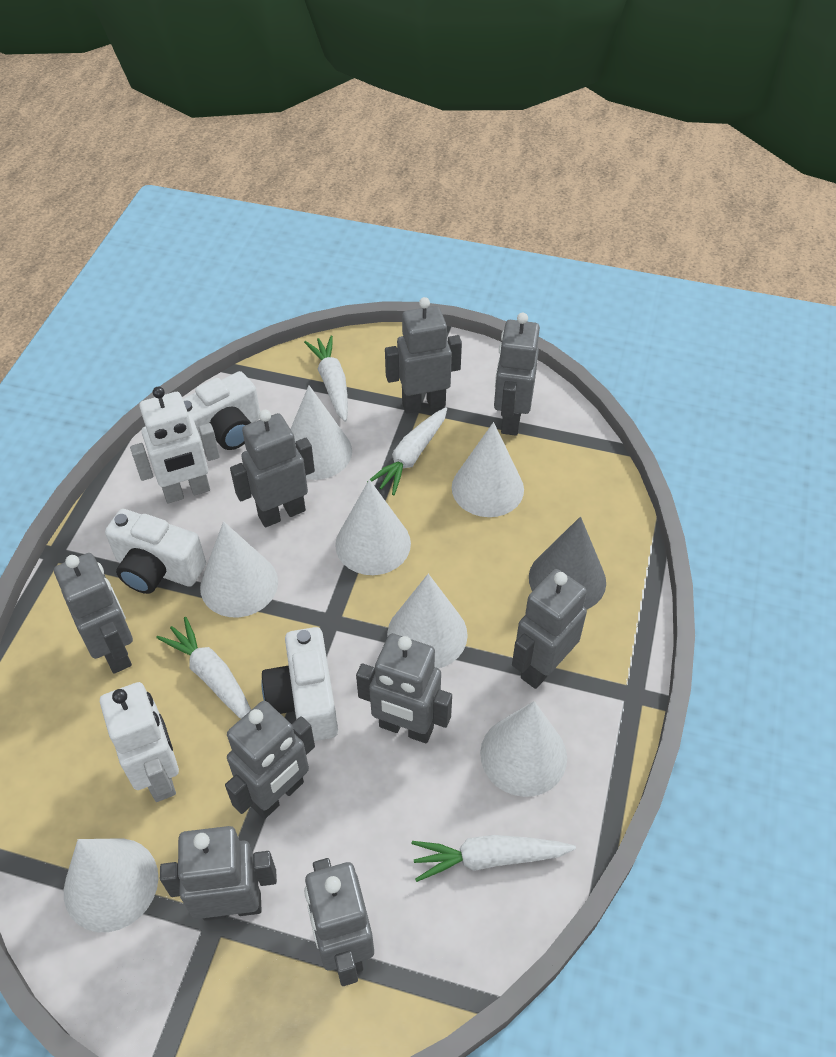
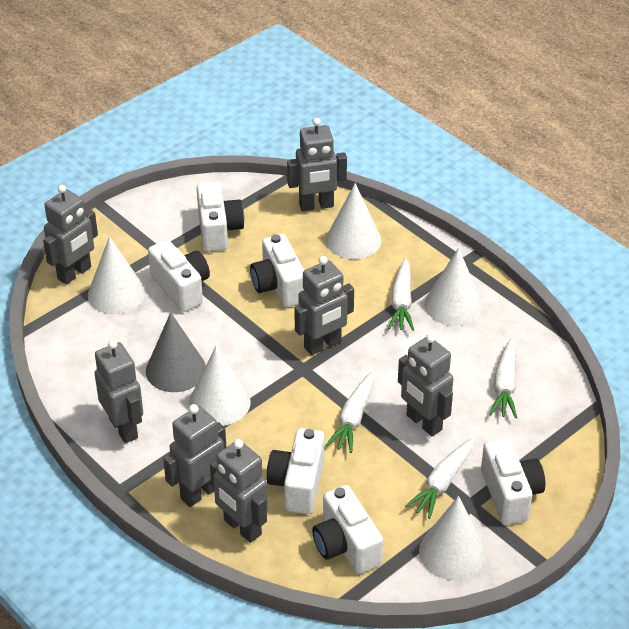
grey robot: [54,553,133,674] [160,826,277,921] [225,701,315,819] [230,410,315,527] [304,858,374,986] [356,634,452,743] [385,297,462,414] [494,313,540,436] [512,569,587,689] = 9 -> [43,185,98,285] [94,340,143,443] [163,404,226,507] [210,439,268,543] [287,118,347,211] [294,256,354,356] [398,334,453,436] = 7
white camera: [105,509,206,594] [183,371,260,450] [262,627,338,741] = 3 -> [148,240,210,312] [197,182,244,252] [250,234,304,307] [267,428,324,514] [312,485,383,574] [481,438,545,525] = 6
white cone: [64,838,158,932] [200,521,278,618] [291,385,352,480] [335,480,411,575] [387,574,468,668] [452,422,524,517] [480,701,567,797] = 7 -> [88,236,146,314] [189,345,251,426] [326,183,381,259] [419,496,486,580] [425,248,482,326] = 5
white robot: [100,682,179,802] [130,387,220,503] = 2 -> none = 0

